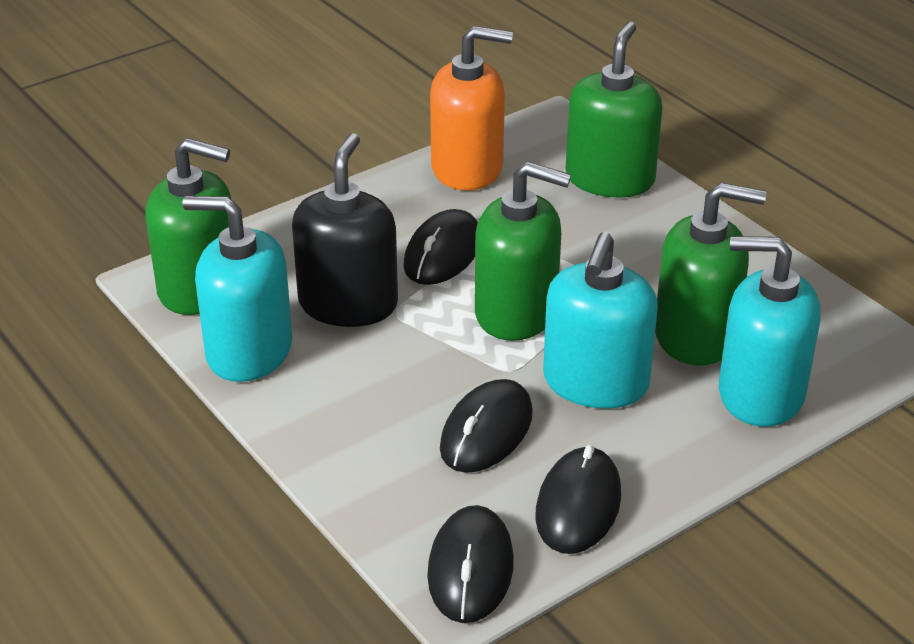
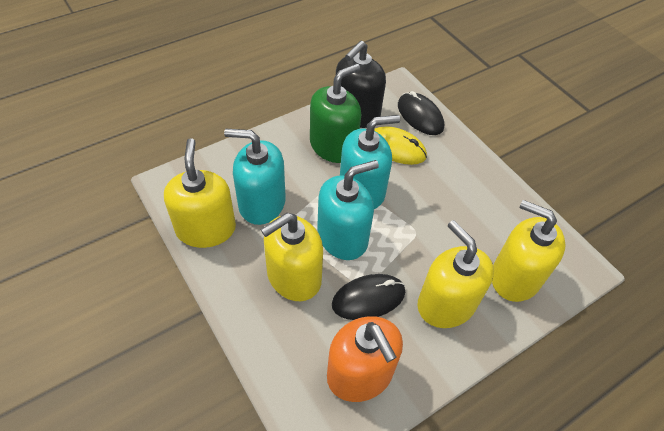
black mouse: [403,209,478,285] [427,505,514,623] [440,379,533,473] [535,445,621,554] = 4 -> [332,274,405,320] [398,91,444,135] = 2
green soap dispenser: [145,138,232,315] [475,161,571,341] [566,22,662,197] [655,183,767,366] = 4 -> [310,63,361,163] = 1
yellow mouse: none = 0 -> [374,126,427,165] = 1
yellow soap dispenser: none = 0 -> [164,138,236,248] [260,213,323,301] [418,220,494,328] [492,200,566,302] = 4

